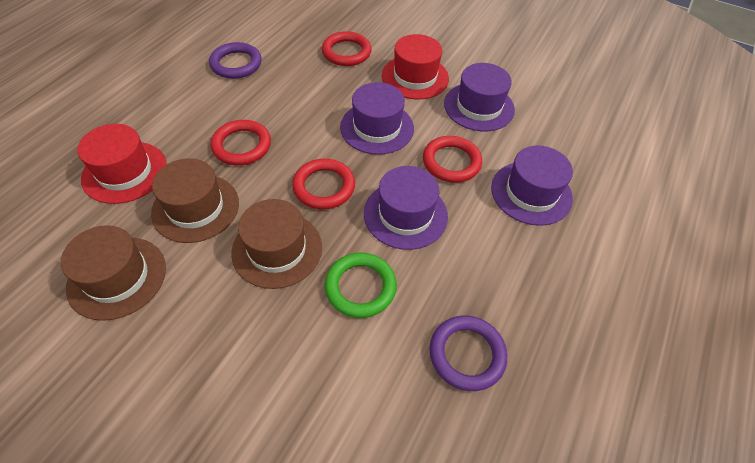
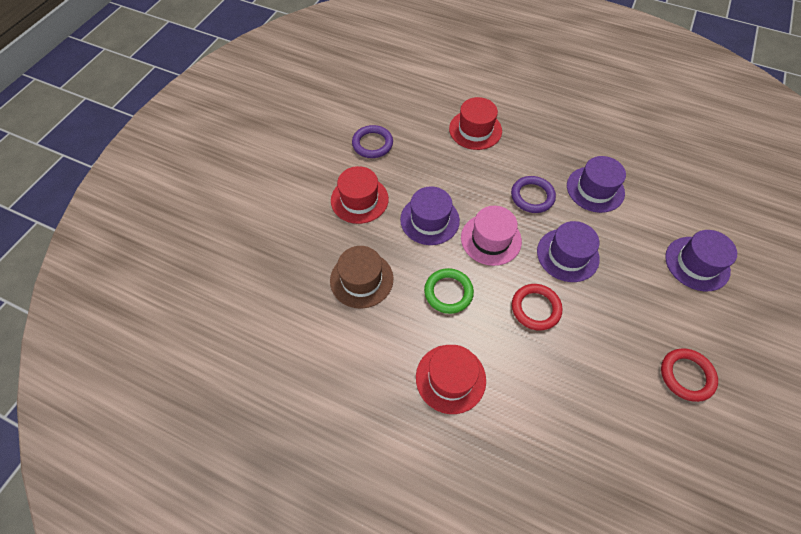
brown hat: [61,225,166,321] [151,158,239,243] [231,199,322,289] = 3 -> [330,246,393,308] = 1
pink hat: none = 0 -> [461,206,522,266] = 1
red hat: [77,124,167,204] [382,34,449,99] = 2 -> [331,166,389,224] [416,345,486,414] [449,97,502,150] = 3
red ring: [211,120,271,165] [292,159,355,209] [322,31,372,66] [423,136,482,183] = 4 -> [512,284,562,330] [661,348,718,402] = 2

